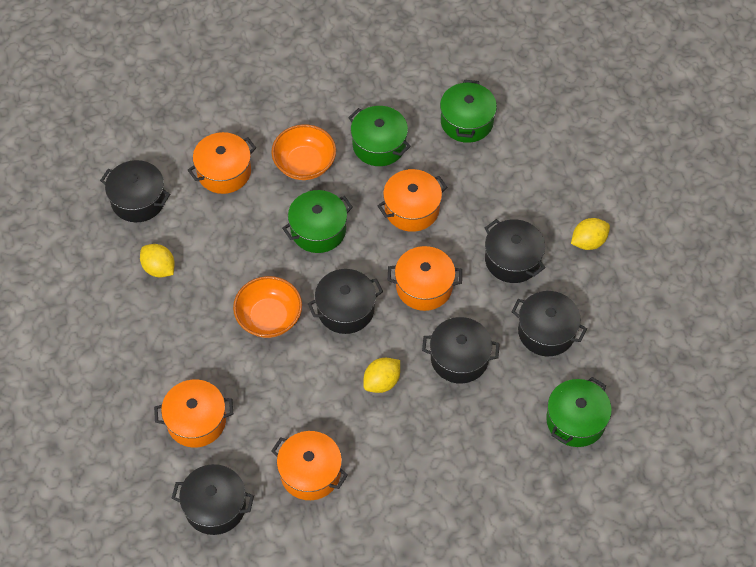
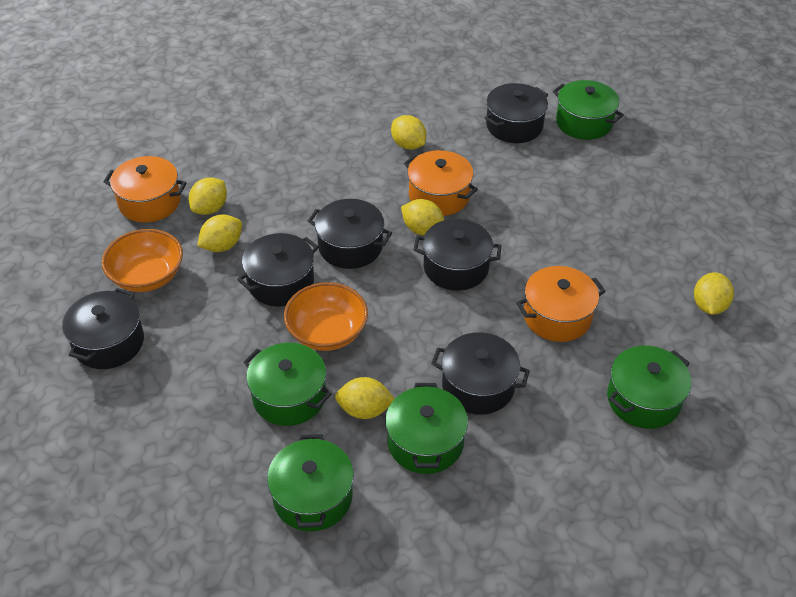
green pot: [282,190,353,253] [348,106,411,166] [440,80,497,143] [546,377,612,447] = 4 -> [244,343,332,426] [267,434,354,531] [385,383,468,474] [553,80,624,140] [607,346,691,429] = 5
orange pot: [154,379,233,448] [188,132,256,194] [271,431,348,500] [378,169,447,232] [388,246,462,311] = 5 -> [103,156,187,223] [404,150,478,216] [516,266,606,342] = 3
yellow lemon: [140,244,175,277] [363,358,400,393] [571,218,610,250] = 3 -> [189,178,227,215] [197,215,242,252] [335,377,395,419] [391,115,426,150] [401,199,444,235] [694,272,734,315] = 6

